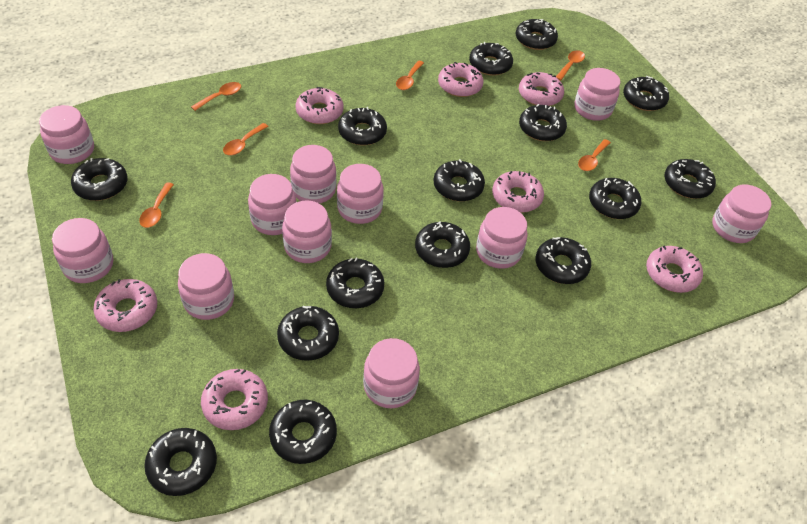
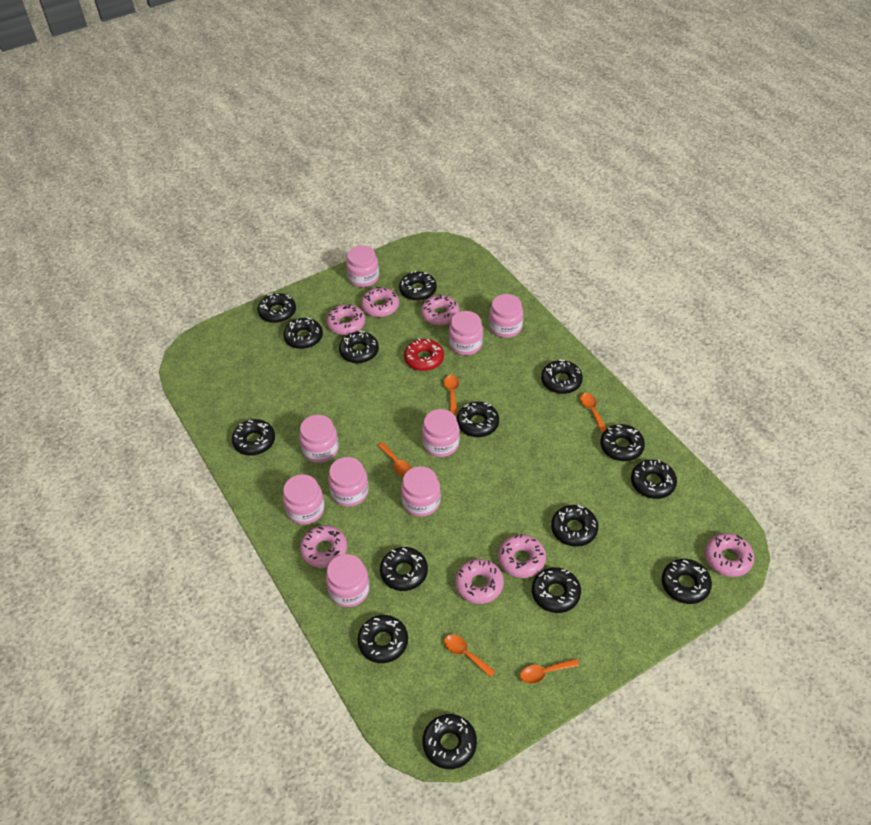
orange spoon: [139,182,174,228] [191,82,241,111] [223,123,269,155] [396,61,424,90] [556,50,585,81] [578,139,611,171] = 6 -> [377,442,412,476] [444,375,459,414] [444,634,496,678] [520,659,579,684] [580,393,607,432] = 5
pink jar: [39,105,94,164] [52,218,113,283] [178,253,234,320] [248,174,296,235] [282,200,332,263] [290,145,336,204] [337,164,384,224] [363,338,420,408] [476,207,528,269] [574,68,620,121] [712,184,771,243] = 11 -> [283,474,325,525] [299,415,339,463] [326,554,370,607] [328,457,369,507] [346,245,379,287] [401,466,441,517] [422,409,460,457] [449,311,483,355] [489,294,523,338] = 9
red donut: none = 0 -> [404,338,444,371] = 1

